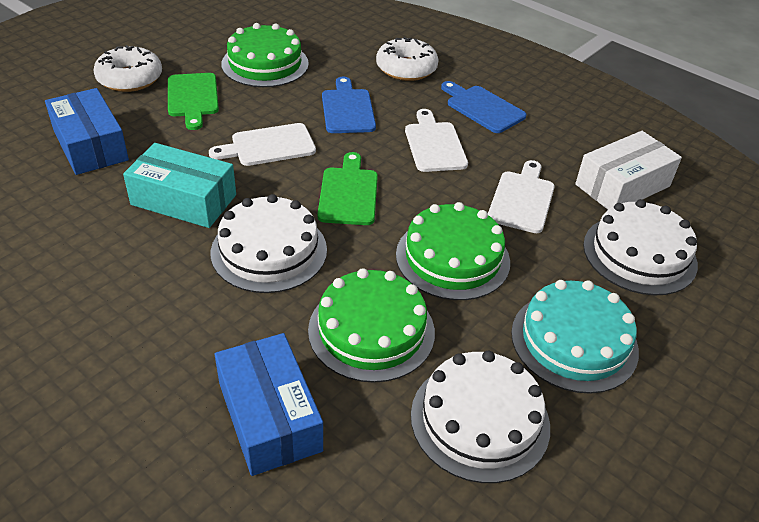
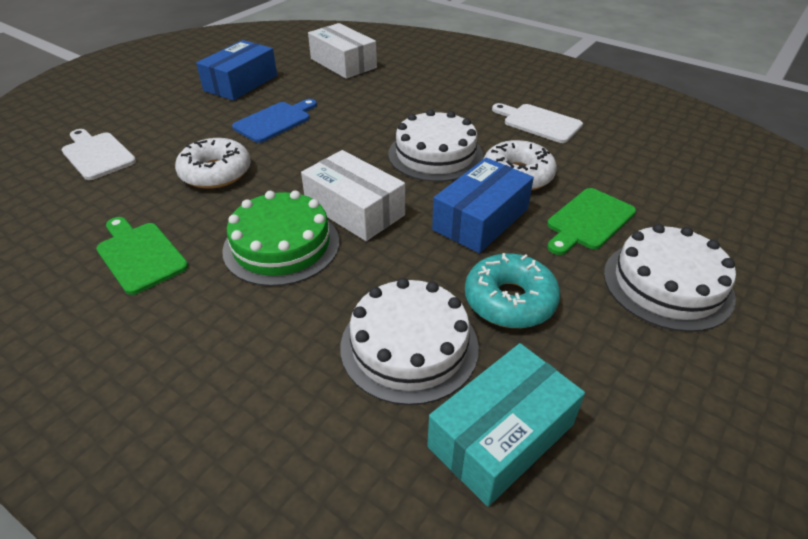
blue cutting board: [322,77,376,133] [441,81,527,133] = 2 -> [232,99,317,143] = 1
green cake: [221,23,309,87] [308,268,435,383] [396,202,510,300] = 3 -> [222,191,339,286] = 1
turquoise cake: [511,280,639,394] = 1 -> none = 0
turquoise donut: none = 0 -> [465,253,560,328] = 1
white box: [575,131,682,210] = 1 -> [301,150,405,241] [308,23,377,79] = 2
white cutting board: [209,123,316,166] [405,109,468,172] [488,160,555,233] = 3 -> [62,129,136,180] [492,103,583,143] = 2

